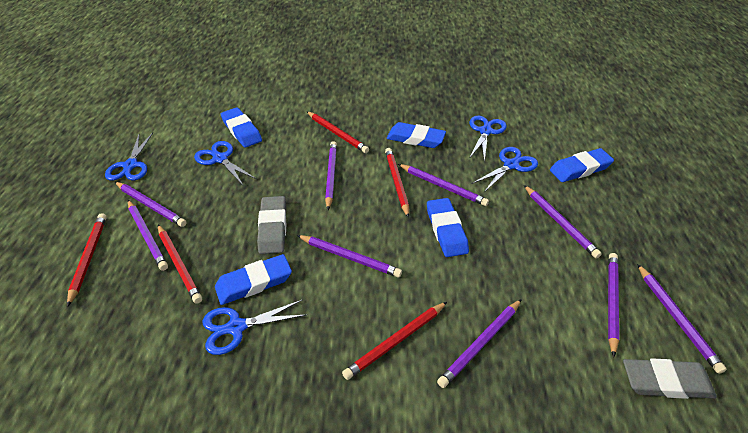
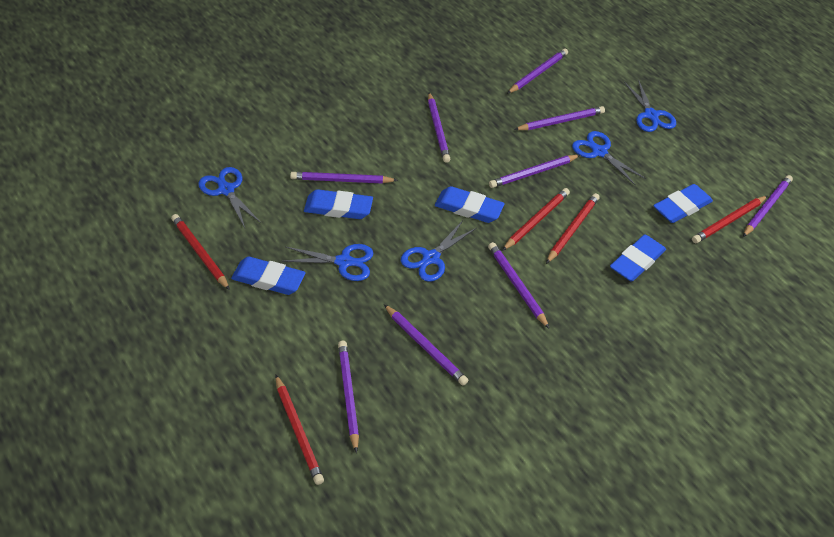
grey eraser: [257,196,286,254] [623,358,717,399] = 2 -> none = 0

